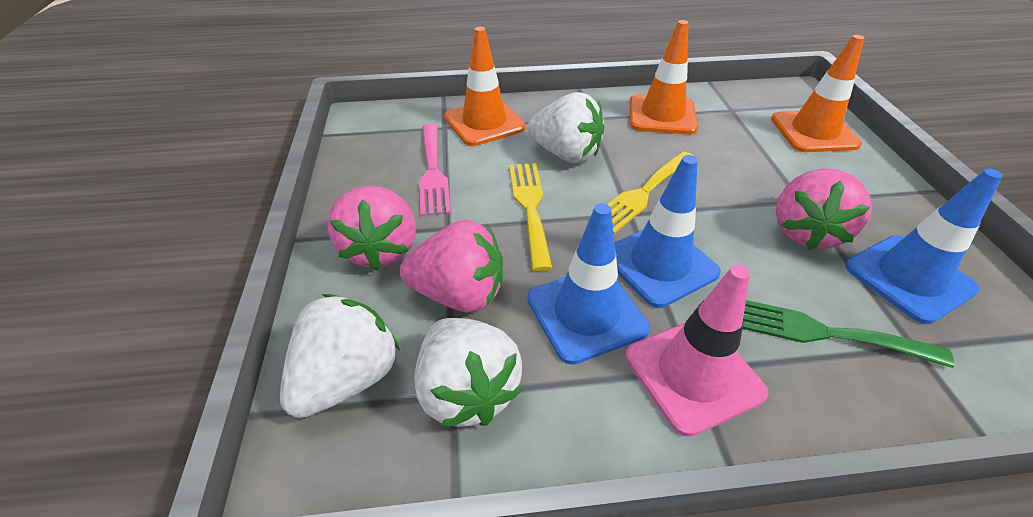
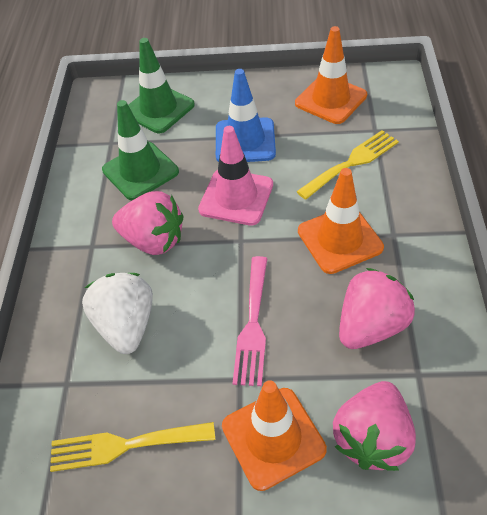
blue traffic cone: [527,203,650,365] [614,155,721,308] [845,169,1003,324] = 3 -> [216,69,276,162] = 1
green fork: [743,300,954,368] = 1 -> none = 0
green traffic cone: none = 0 -> [102,100,179,200] [128,38,195,133] = 2
white strawberry: [280,294,400,418] [414,318,522,428] [527,92,604,163] = 3 -> [82,273,153,354] = 1

